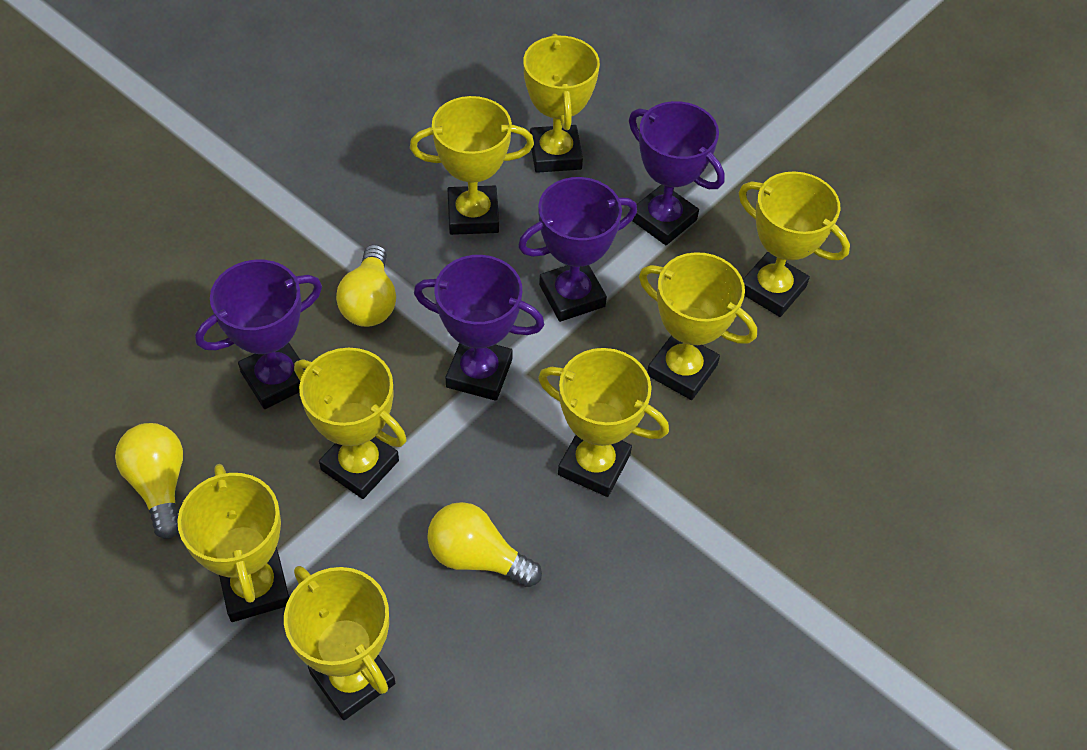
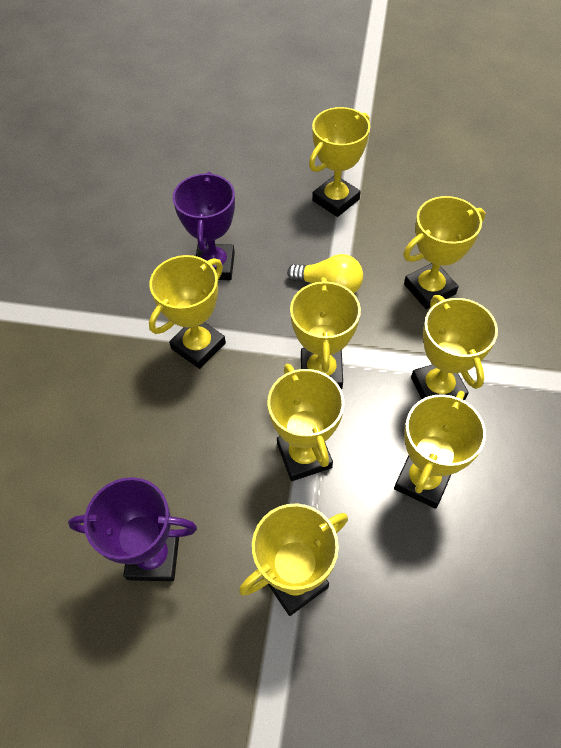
purple trophy: [195,260,322,409] [414,255,545,401] [518,177,637,322] [629,101,725,245] = 4 -> [68,477,197,581] [173,172,235,280] = 2
yellow light bulb: [115,423,183,539] [336,244,396,327] [427,502,542,587] = 3 -> [287,254,363,293] = 1

